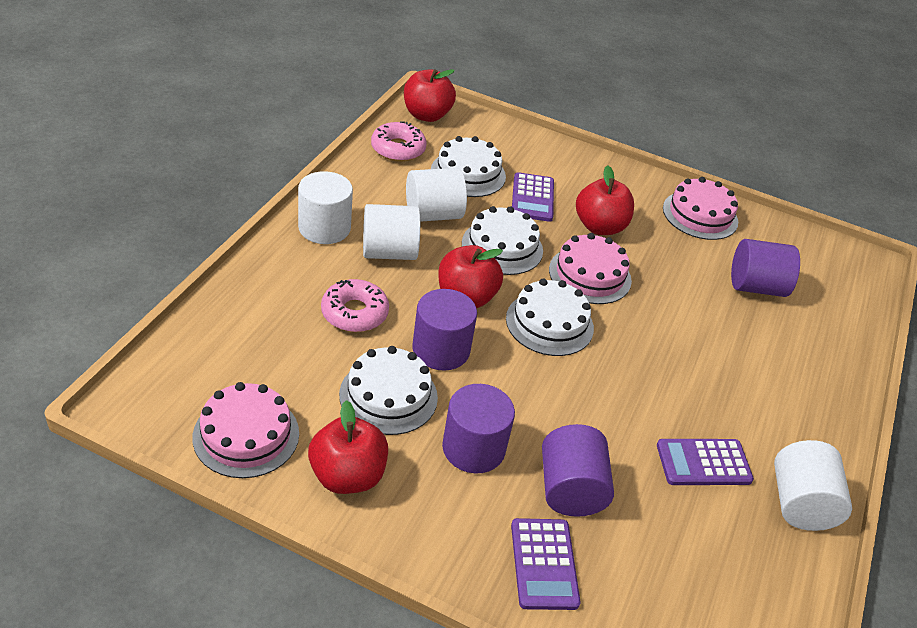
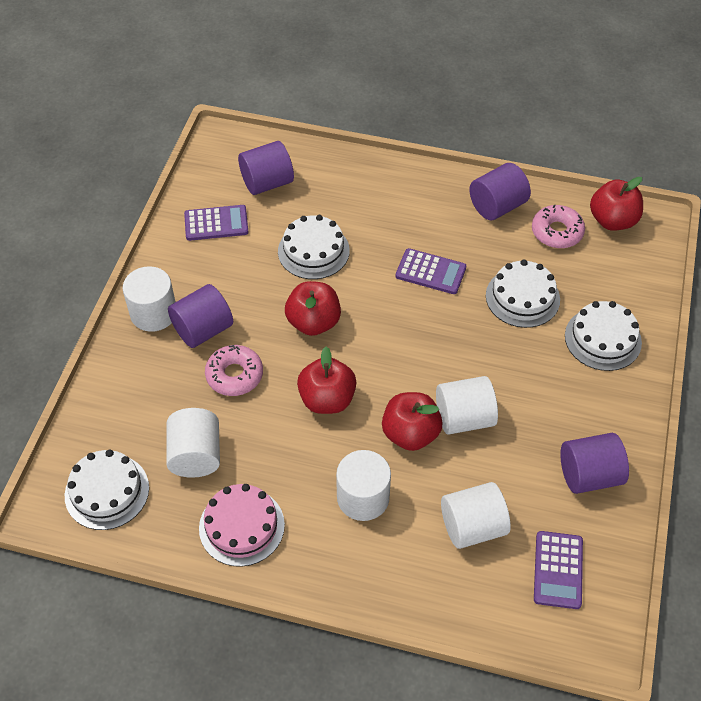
pink cake: [193,382,299,478] [549,233,632,304] [663,177,738,240] = 3 -> [199,484,285,567] = 1
white cylinder: [298,171,353,244] [363,204,420,260] [406,168,467,222] [774,440,852,531] = 4 -> [123,266,175,332] [166,408,220,478] [336,450,391,521] [436,376,498,435] [441,482,511,549] = 5

